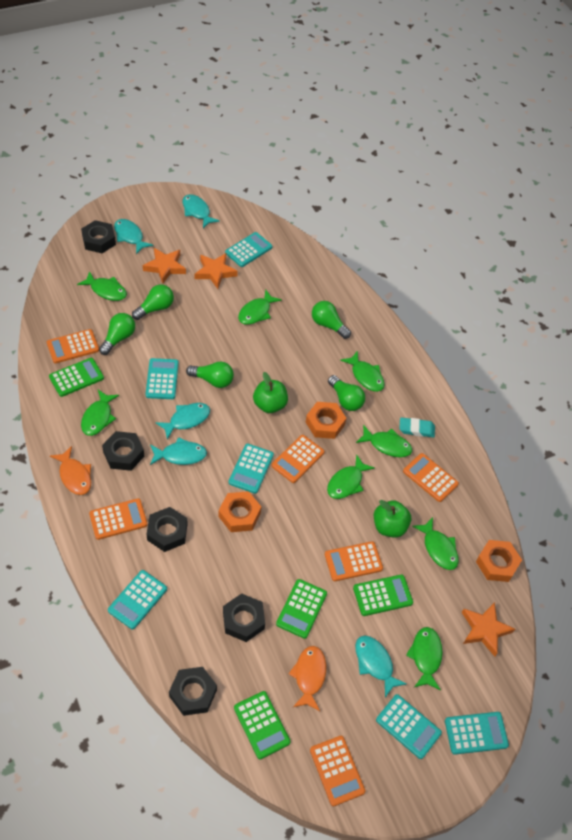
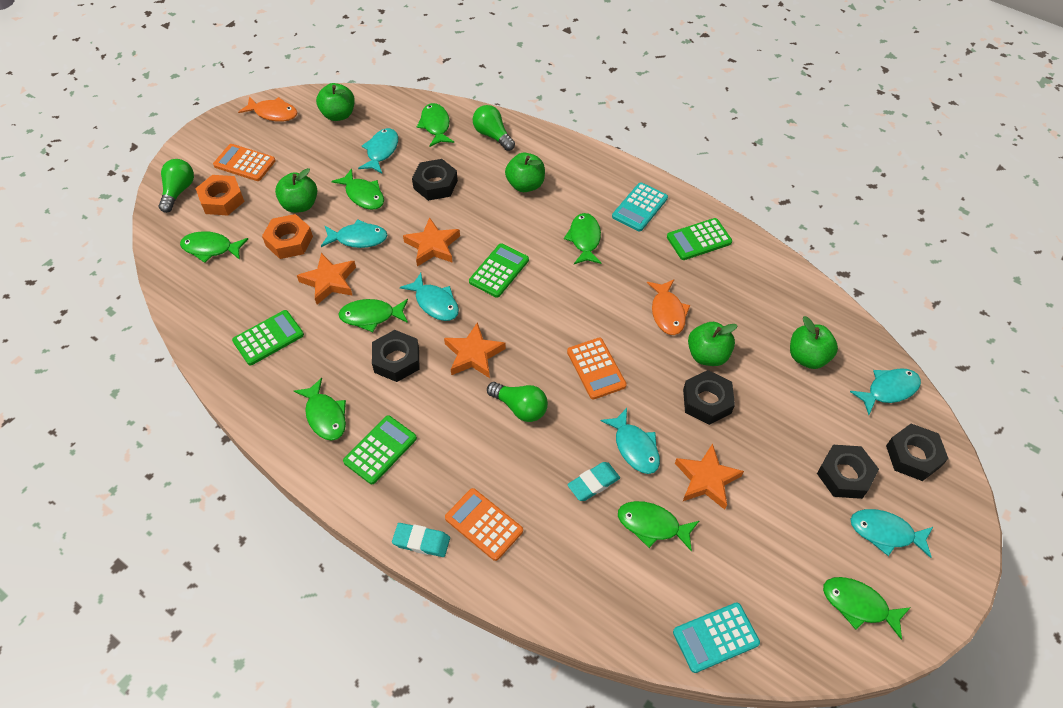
green apple: [253,372,288,413] [374,500,411,538] = 2 -> [275,168,317,213] [316,83,355,121] [505,153,545,192] [688,322,738,366] [790,316,838,369] = 5
green light bulb: [99,313,135,355] [132,285,174,320] [186,361,234,388] [312,301,351,339] [328,375,365,411] = 5 -> [158,159,194,213] [473,105,515,151] [487,382,548,422] = 3
orange calculator: [47,329,99,363] [89,498,148,540] [272,435,324,483] [310,736,366,806] [325,541,383,581] [403,453,459,502] = 6 -> [213,144,276,181] [445,488,523,561] [567,338,627,400] = 3
orange nut: [219,491,261,532] [306,402,346,439] [476,540,522,582] = 3 -> [195,175,245,215] [262,214,313,259] = 2
orange star: [143,248,186,283] [195,253,238,289] [462,602,515,656] = 3 -> [297,253,356,305] [403,217,460,267] [444,322,506,378] [675,443,744,510] = 4
turquoise calculator: [108,570,167,629] [146,358,179,399] [225,232,272,267] [229,444,274,494] [376,694,442,759] [445,712,509,755] = 6 -> [612,182,668,231] [673,602,760,673] = 2
turquoise eraser: [399,417,435,438] = 1 -> [392,523,450,557] [567,462,620,501] = 2
turquoise fish: [114,219,153,254] [150,437,207,465] [155,403,210,439] [183,194,220,228] [355,636,407,698] = 5 -> [321,219,388,248] [358,128,398,173] [400,273,459,321] [600,408,660,474] [850,368,921,415] [850,509,933,558] = 6

